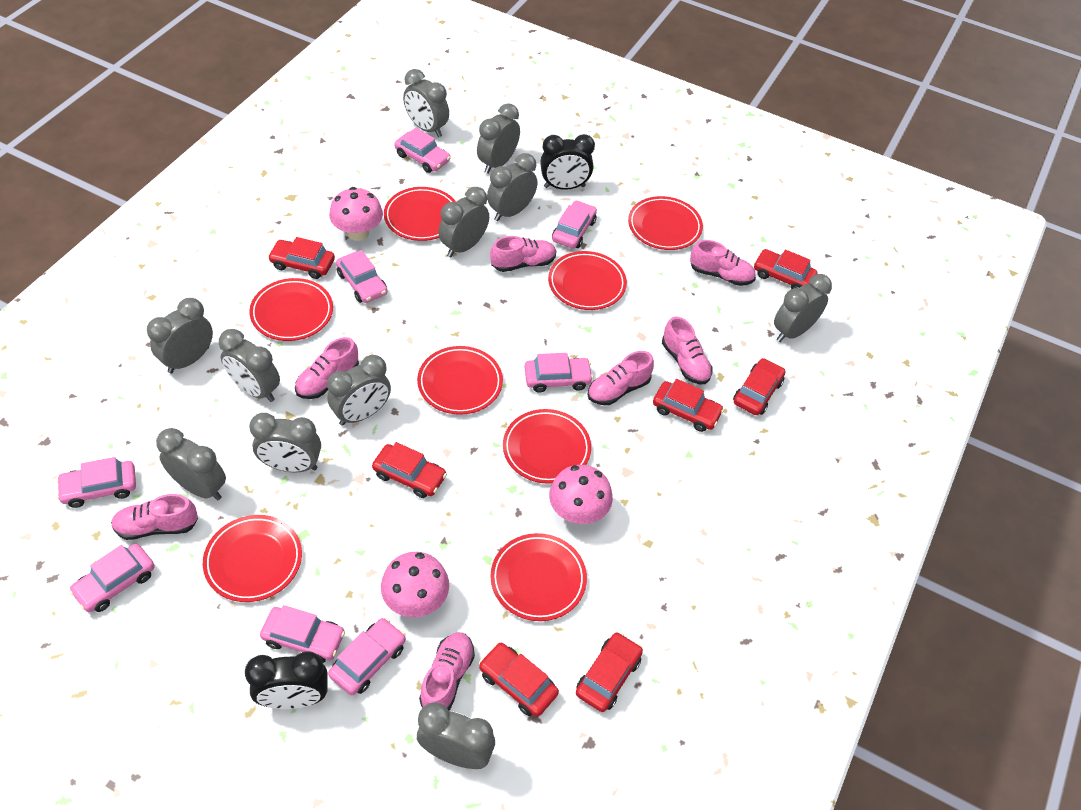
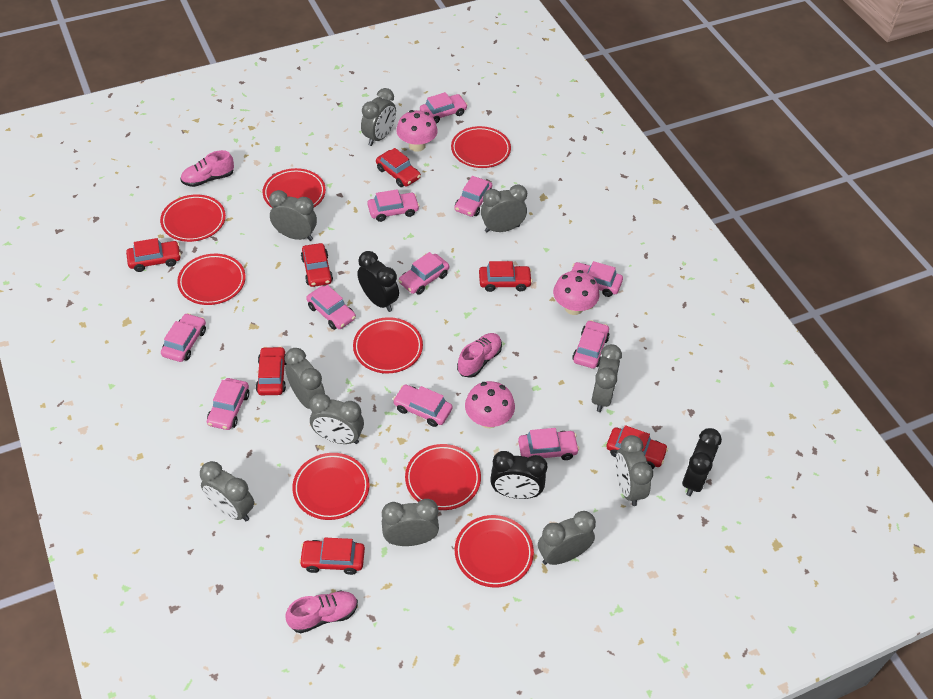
black clock: [245,651,328,709] [540,134,595,190] = 2 -> [357,251,399,312] [490,451,547,499] [682,428,722,496] = 3
grey clock: [147,298,213,373] [156,428,226,500] [219,329,280,402] [249,413,321,472] [327,355,391,426] [403,69,449,137] [417,702,495,769] [438,187,489,257] [477,103,520,174] [487,153,537,221] [774,274,832,342] = 11 -> [200,461,254,521] [269,190,317,241] [285,348,325,409] [309,393,364,444] [361,88,396,146] [382,499,439,546] [481,184,527,233] [538,511,596,565] [592,344,622,412] [615,435,653,506] = 10
pink car: [56,457,136,508] [69,544,155,612] [260,605,345,663] [328,618,406,695] [336,250,387,303] [394,128,451,173] [525,353,593,393] [552,200,597,249] = 8 -> [161,313,206,362] [207,378,250,430] [306,285,356,330] [367,189,420,222] [393,384,453,427] [399,252,449,295] [420,92,468,123] [455,176,492,217] [518,428,579,460] [572,261,623,297] [572,320,609,369] = 11
pink shoe: [111,494,198,540] [295,337,359,399] [419,632,475,711] [490,236,556,272] [587,351,654,405] [662,316,713,384] [690,240,756,286] = 7 -> [181,150,234,187] [285,590,358,633] [457,333,502,378] = 3

